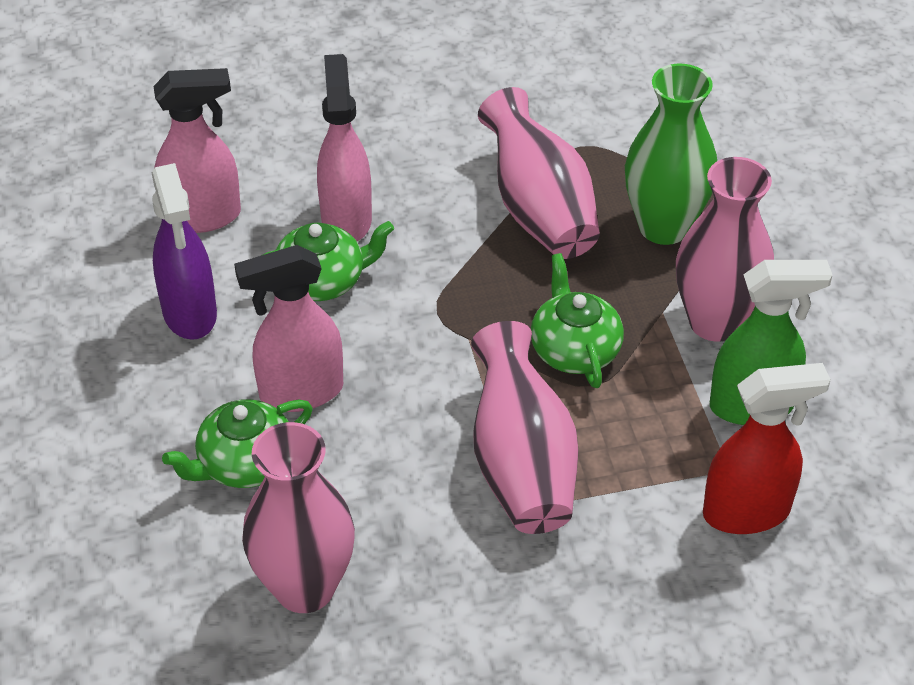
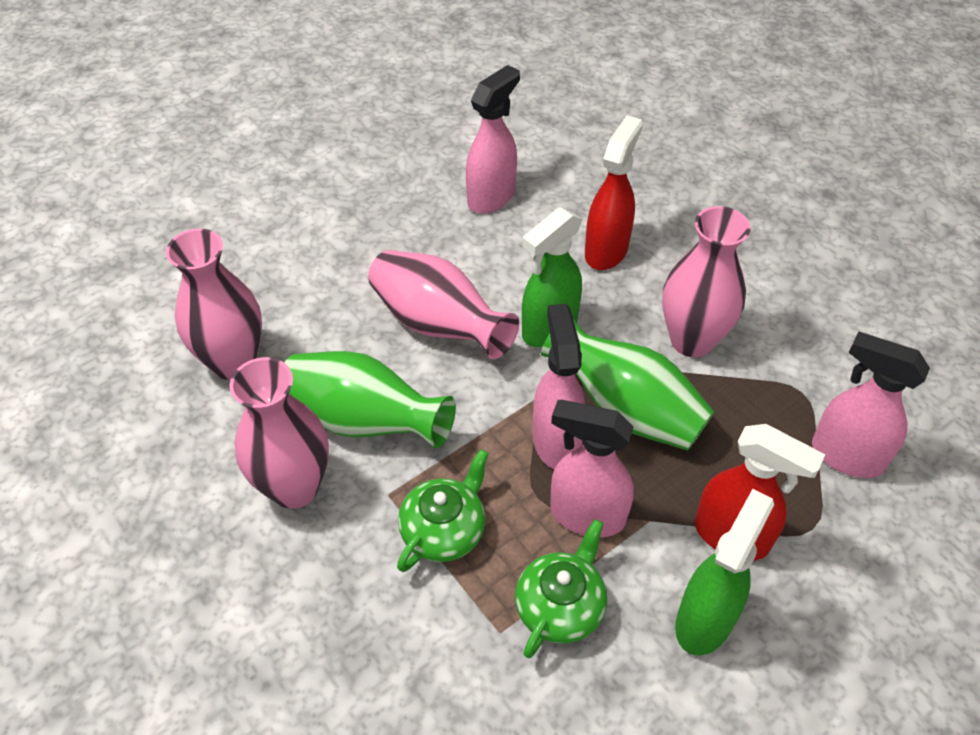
green spray bottle: [710,260,832,425] = 1 -> [522,207,582,347] [675,489,774,656] = 2
green teapot: [162,399,313,488] [263,221,394,301] [531,253,624,388] = 3 -> [397,449,489,572] [515,519,607,658] = 2
green vase: [625,64,717,245] = 1 -> [284,351,456,448] [541,318,714,451] = 2
pink spray bottle: [153,68,241,233] [234,245,343,412] [317,54,372,241] = 3 -> [466,65,520,214] [533,304,585,469] [550,400,634,537] [812,332,930,478] = 4
purple spray bottle: [152,163,217,340] = 1 -> none = 0
red spray bottle: [703,363,831,534] = 1 -> [585,115,643,270] [695,424,825,560] = 2

